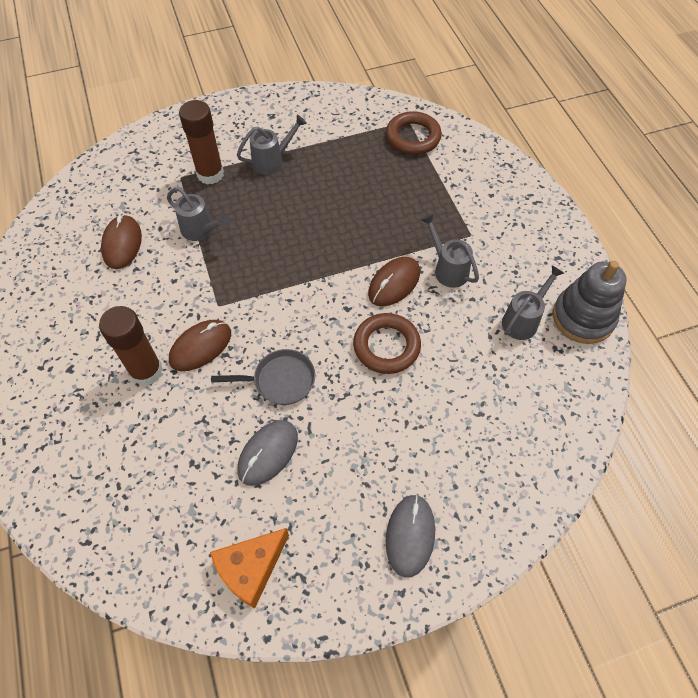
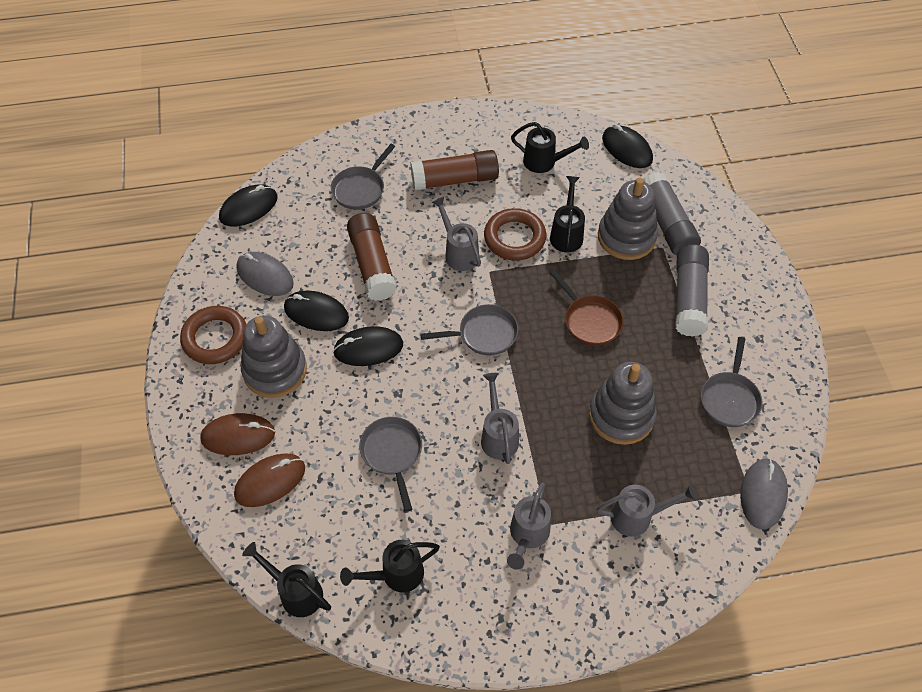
black mouse: none = 0 -> [219,185,278,226] [284,290,349,331] [333,326,403,366] [602,125,653,168] = 4
black watering can: none = 0 -> [242,542,331,617] [340,540,440,592] [511,122,589,173] [550,176,585,252] = 4
brown mouse: [101,214,142,269] [169,320,231,371] [368,257,420,306] = 3 -> [200,413,275,455] [234,453,305,507] = 2
brown pan: none = 0 -> [550,270,624,346] = 1
grey glue stick: none = 0 -> [643,172,701,256] [675,244,709,337] = 2
grey pan: [211,349,315,405] = 1 -> [331,144,396,210] [359,417,422,512] [420,304,518,356] [701,337,762,427] = 4
grey stacking toy: [553,261,627,344] = 1 -> [241,315,307,398] [589,362,657,445] [598,178,658,260] = 3
orange cheese: [210,528,289,609] = 1 -> none = 0

